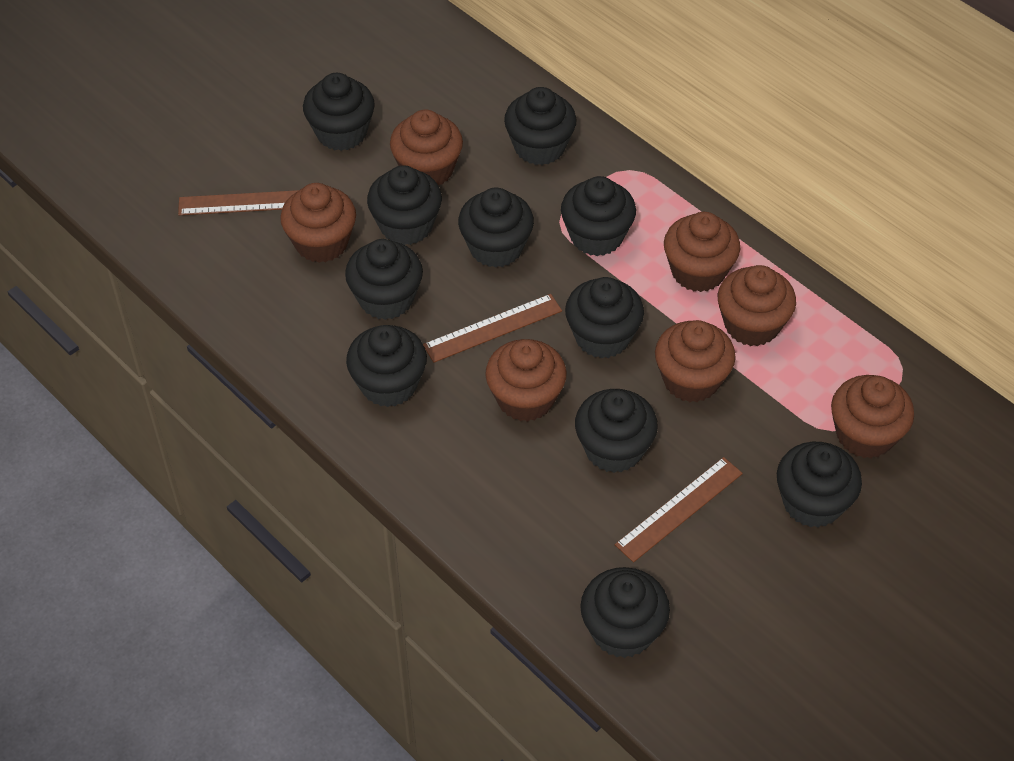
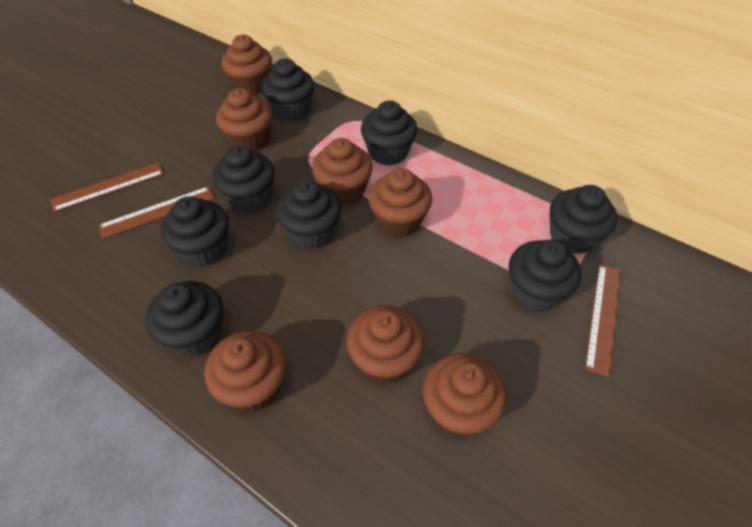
black cupcake: [303,73,375,151] [345,239,423,320] [346,325,427,407] [367,165,442,245] [458,188,534,268] [504,87,577,165] [561,176,636,256] [565,277,644,359] [575,389,658,473] [580,567,670,658] [777,442,862,528] = 11 -> [145,281,223,356] [161,197,229,266] [212,145,275,213] [262,59,314,121] [276,180,341,249] [361,101,418,165] [509,240,581,311] [550,185,617,254] = 8

